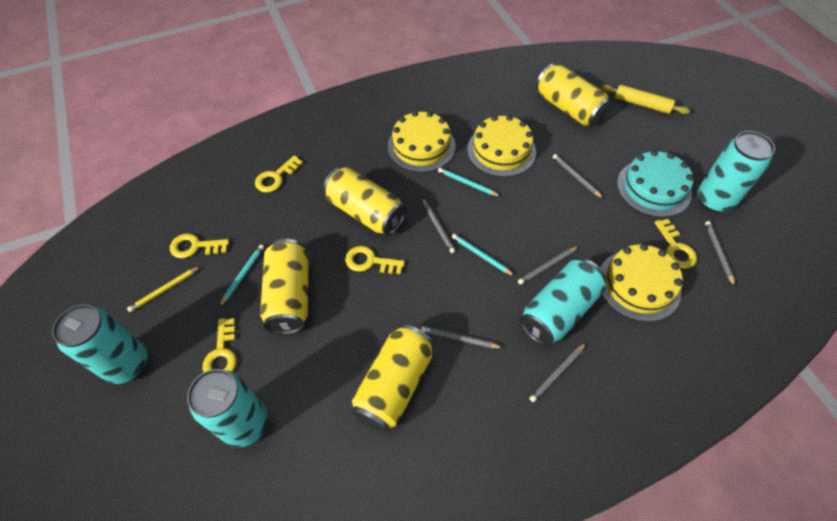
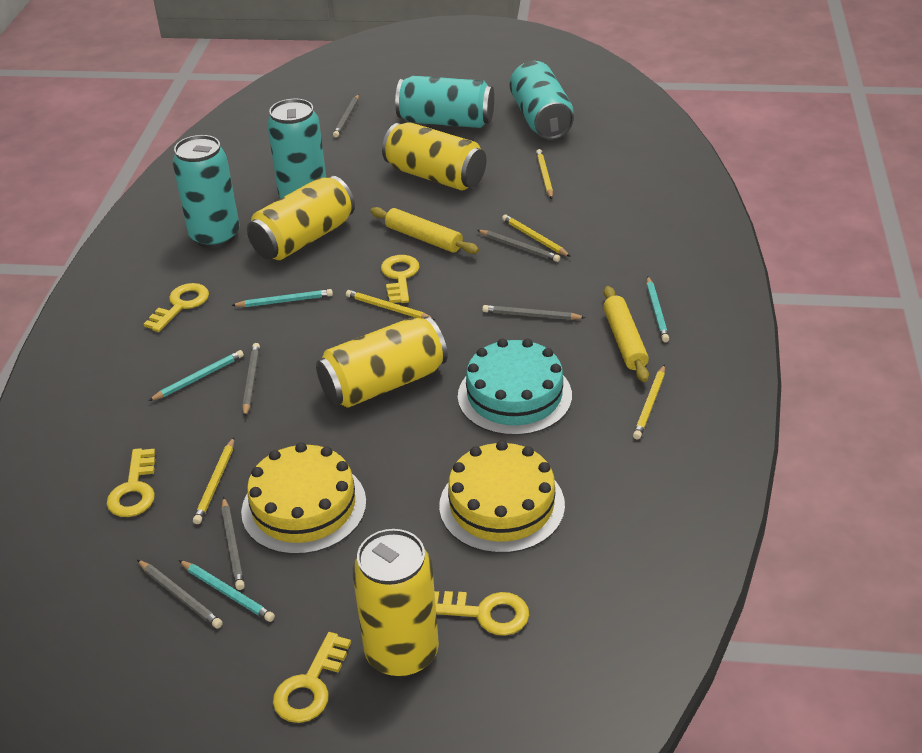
turquoise pencil: [219,245,264,307] [438,168,500,196] [452,234,515,276] = 3 -> [148,350,244,401] [179,560,275,622] [231,289,333,307] [646,276,669,342] = 4
yellow cake: [388,111,455,172] [467,115,536,177] [600,244,683,322] = 3 -> [241,443,366,555] [439,441,565,553] = 2
yellow pencil: [127,266,201,312] = 1 -> [193,437,234,524] [346,290,435,320] [502,214,571,257] [536,149,553,199] [633,364,665,439] = 5
yellow rolling pin: [601,84,690,114] = 1 -> [370,207,479,254] [603,286,649,382] = 2

